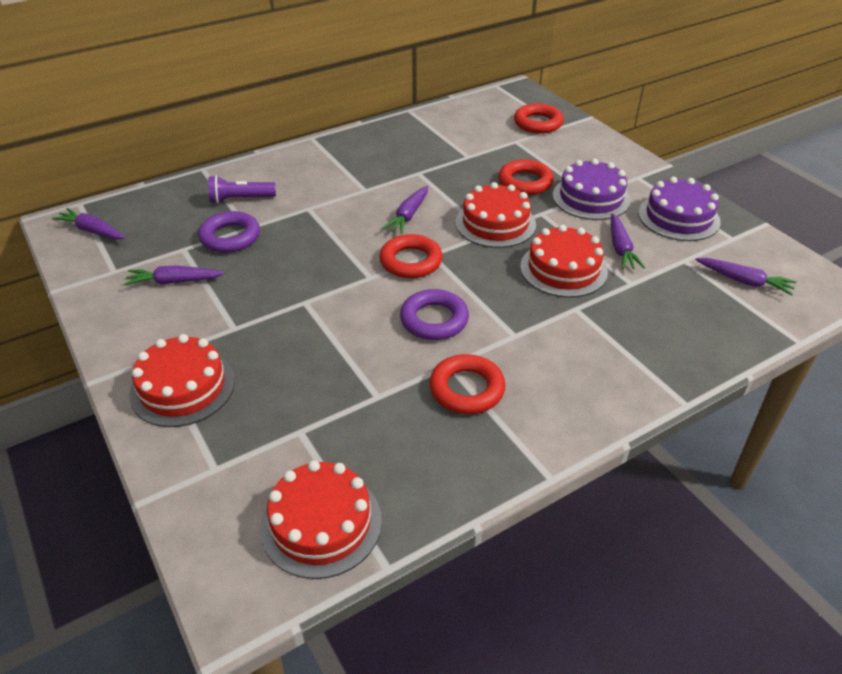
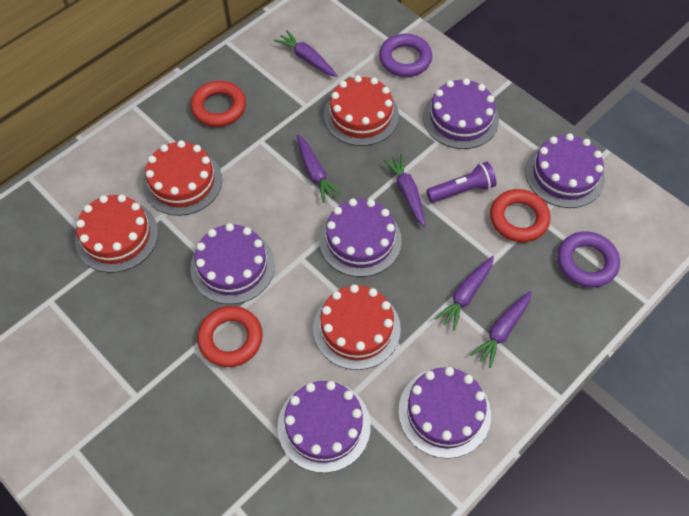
purple cake: [552,158,631,220] [638,177,721,241] = 2 -> [190,223,275,304] [277,381,371,473] [319,198,402,277] [398,367,491,459] [423,78,499,149] [525,133,605,208] = 6
red ring: [379,234,443,278] [429,354,506,414] [498,159,554,195] [514,103,564,134] = 4 -> [191,81,246,127] [197,306,263,367] [490,189,550,242] = 3

